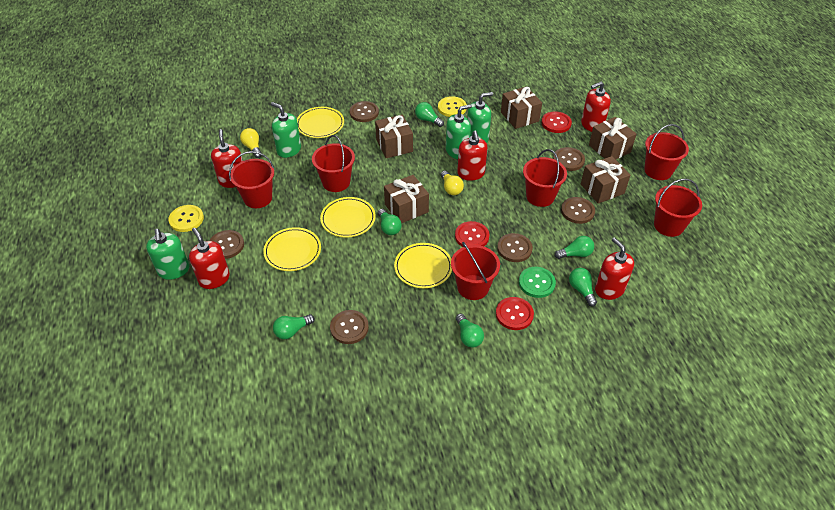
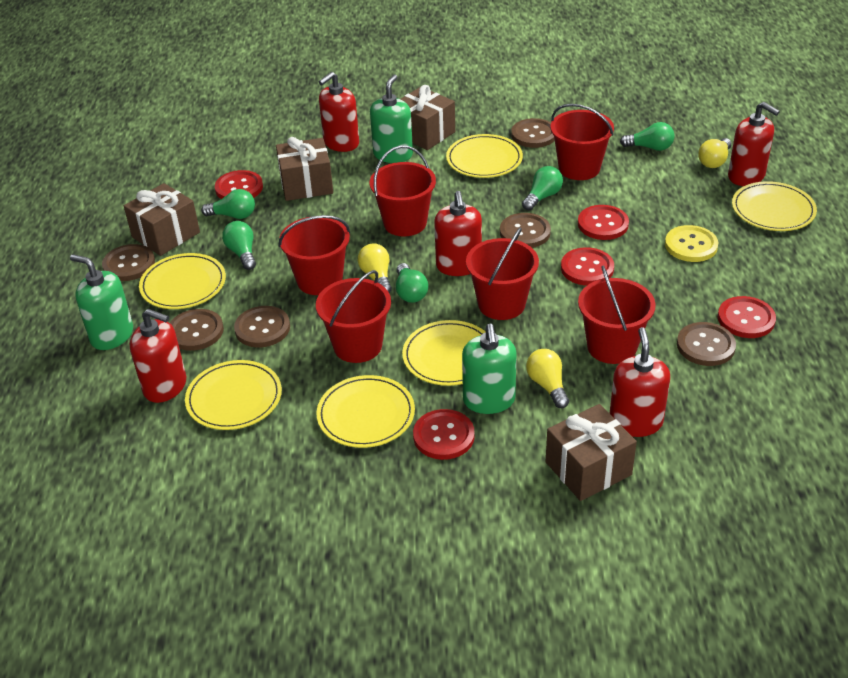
brown gift: [375,115,413,158] [384,175,429,223] [501,86,542,129] [581,156,630,204] [589,117,636,160] = 5 -> [124,183,200,256] [276,137,333,201] [401,85,455,150] [545,404,637,501] = 4
green button: [519,267,556,298] = 1 -> none = 0
green light bulb: [273,314,315,339] [378,209,402,235] [415,102,444,127] [456,314,484,348] [555,236,594,259] [569,268,597,307] = 6 -> [201,189,255,219] [222,221,256,270] [396,263,428,303] [522,166,563,210] [620,122,674,151] = 5
green soap dispenser: [146,229,189,280] [271,102,301,158] [446,104,472,159] [467,92,493,143] = 4 -> [70,254,133,350] [370,74,413,163] [462,324,516,414] = 3
red button: [455,221,489,247] [496,297,534,330] [541,111,572,133] = 3 -> [215,170,263,199] [413,409,475,460] [561,247,614,286] [578,205,629,240] [718,296,776,338] = 5
yellow button: [168,205,204,232] [438,96,467,117] = 2 -> [665,225,719,262] = 1
yellow light bulb: [240,128,262,158] [441,171,464,195] = 2 -> [358,243,392,293] [526,349,569,408] [698,138,731,168] = 3
yellow plate: [263,227,321,271] [297,107,344,138] [320,197,376,237] [394,243,452,288] = 4 -> [139,253,226,309] [185,360,282,430] [316,375,415,448] [402,320,486,386] [446,134,523,178] [732,181,817,231] = 6

